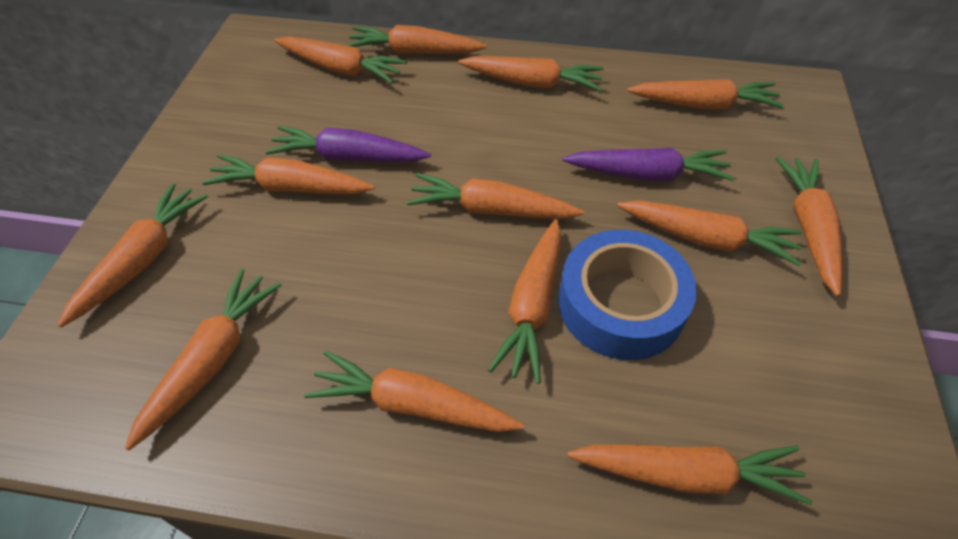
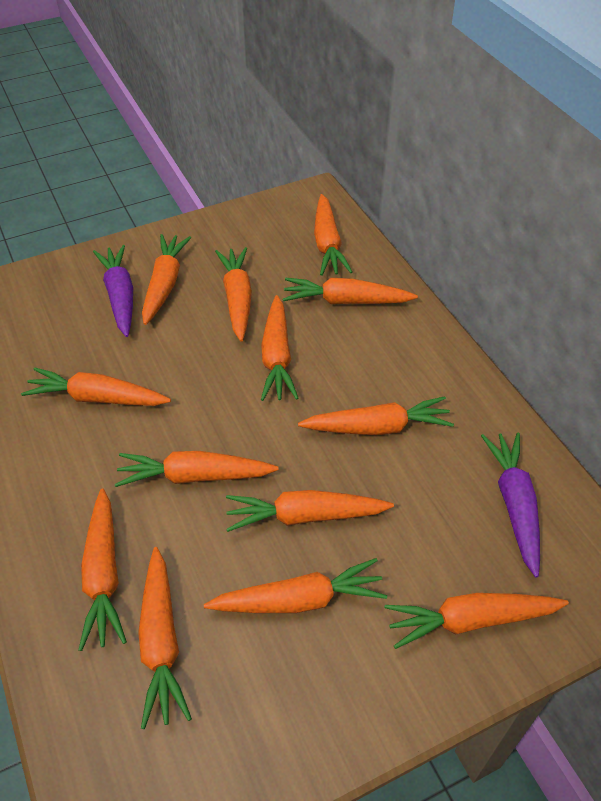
blue tape: [558,230,697,360] = 1 -> none = 0

